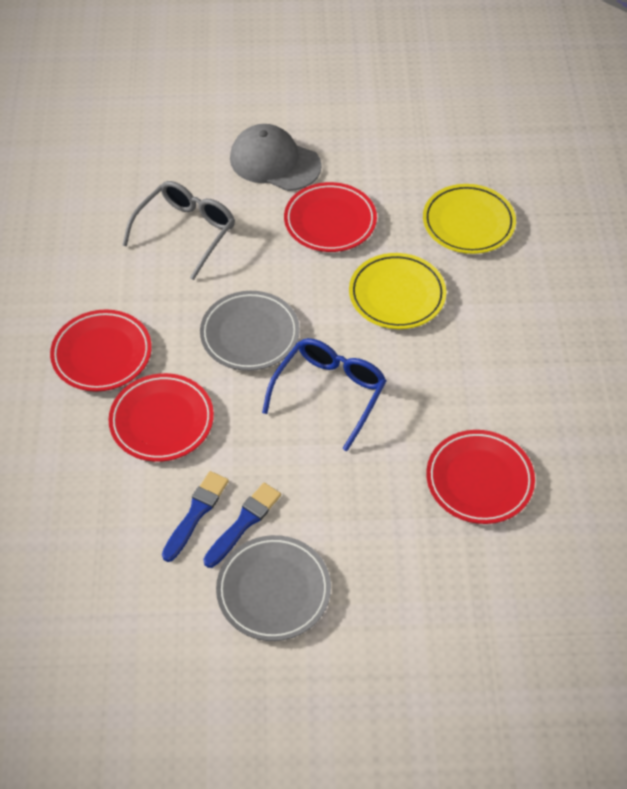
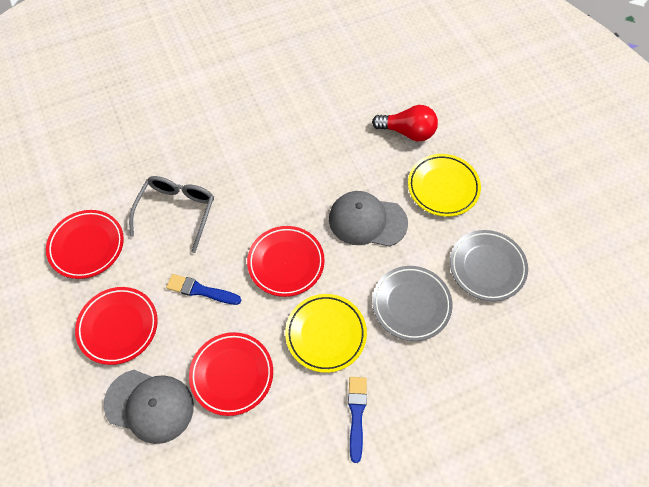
blue glasses: [262,338,386,451] = 1 -> none = 0
grey cap: [230,124,322,191] = 1 -> [103,370,194,444] [329,191,408,247] = 2
red light bulb: none = 0 -> [372,105,438,141] = 1

